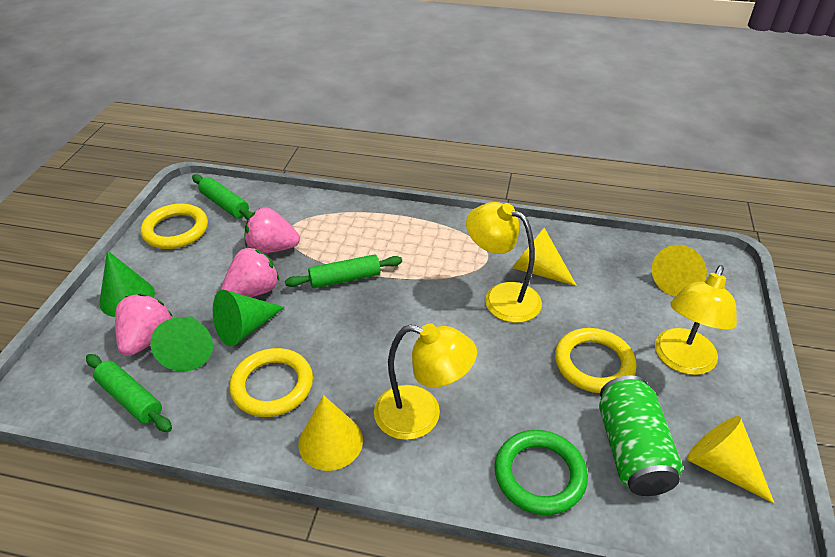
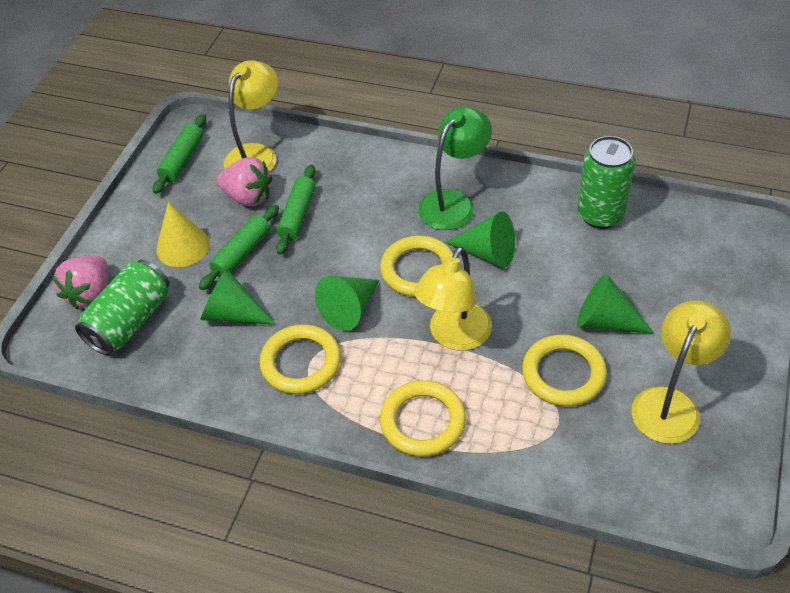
green can: [599,375,683,496] = 1 -> [75,260,169,355] [577,136,635,229] = 2
green cone: [99,250,155,317] [151,316,213,371] [213,290,285,346] = 3 -> [201,268,276,325] [315,276,380,331] [444,211,515,268] [577,274,654,334] = 4
green lamp: none = 0 -> [418,106,492,230] = 1
green ring: [494,430,588,515] = 1 -> none = 0
pink strawberry: [115,294,172,356] [221,247,279,297] [244,207,300,253] = 3 -> [53,256,108,309] [217,157,273,206] = 2
yellow cone: [298,395,363,471] [512,228,577,286] [652,245,707,297] [687,416,774,503] = 4 -> [156,202,210,267] = 1
yellow ring: [140,204,208,249] [229,348,313,417] [555,328,637,393] = 3 -> [260,324,341,394] [380,236,453,297] [380,380,466,457] [522,335,607,406] = 4

